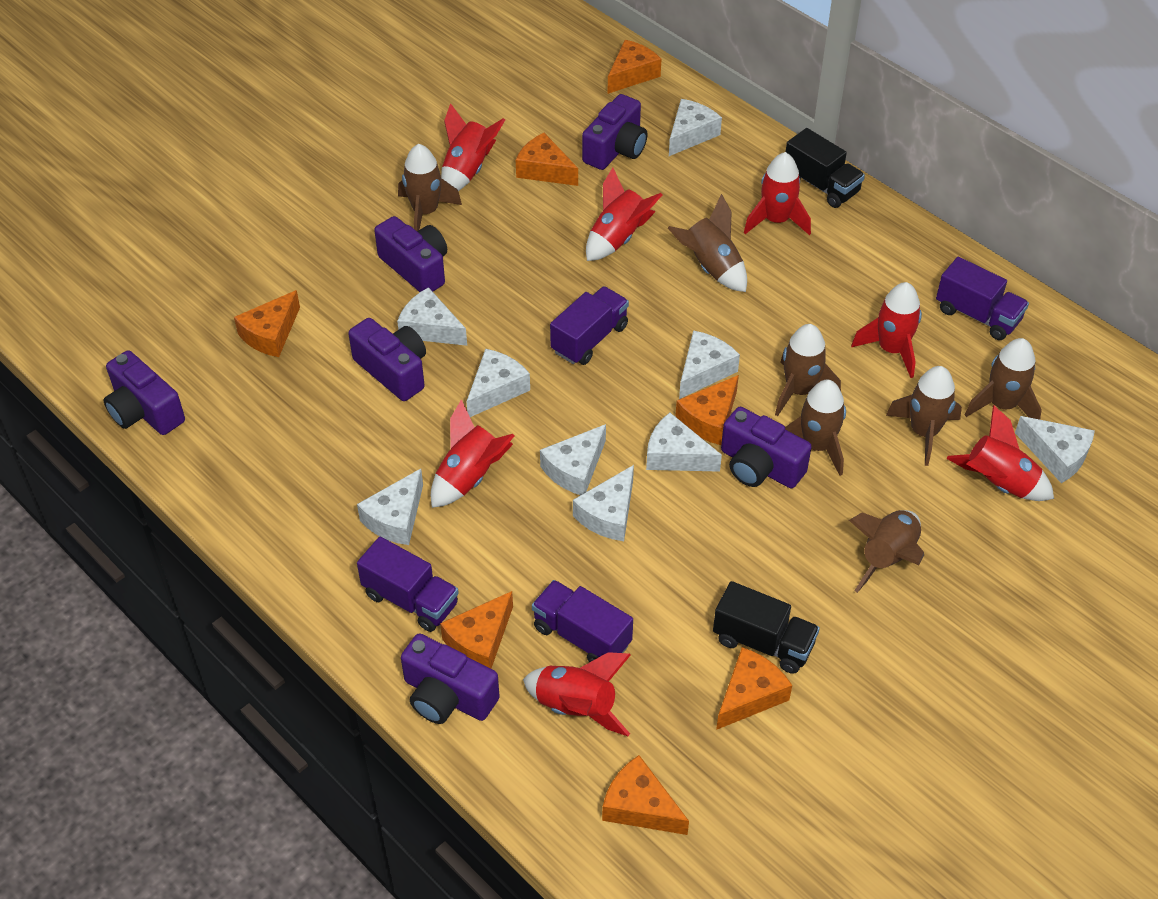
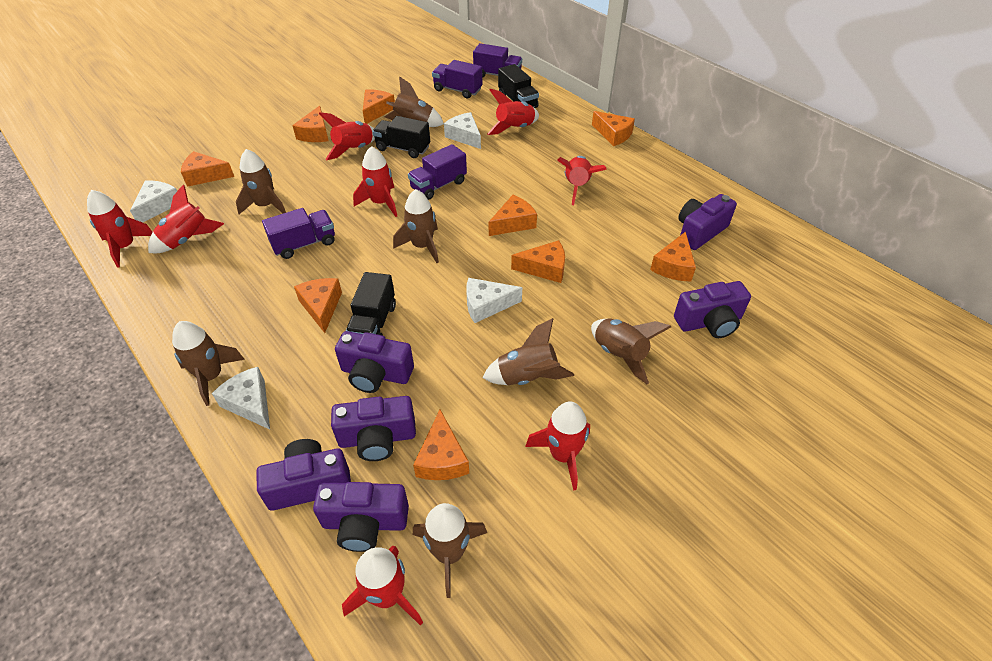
black truck: [713,581,820,674] [786,128,865,208] = 2 -> [346,272,396,336] [372,116,430,158] [498,64,539,108] = 3
orange cheese: [234,290,300,357] [440,591,513,668] [516,133,578,186] [602,755,689,835] [608,40,661,94] [675,375,739,445] [716,647,792,730] = 7 -> [181,151,234,187] [292,106,328,142] [294,278,342,333] [363,89,395,124] [413,410,469,480] [489,195,537,236] [511,240,565,283] [592,111,635,146] [650,232,696,282] = 9
red rocket: [431,399,515,508] [441,103,505,191] [523,652,631,736] [586,168,662,261] [744,152,811,235] [851,282,922,378] [946,405,1054,501] = 7 -> [87,190,152,268] [148,185,224,253] [319,112,375,160] [342,546,423,626] [353,146,397,217] [487,89,539,135] [525,401,590,491] [557,156,607,205] = 8
white cheese: [357,469,423,545] [397,287,467,346] [466,349,530,417] [540,424,606,495] [573,465,634,541] [646,412,722,472] [669,99,722,156] [679,330,740,399] [1015,416,1095,483] = 9 -> [130,180,177,223] [212,367,270,430] [444,112,481,149] [466,278,522,323] = 4

